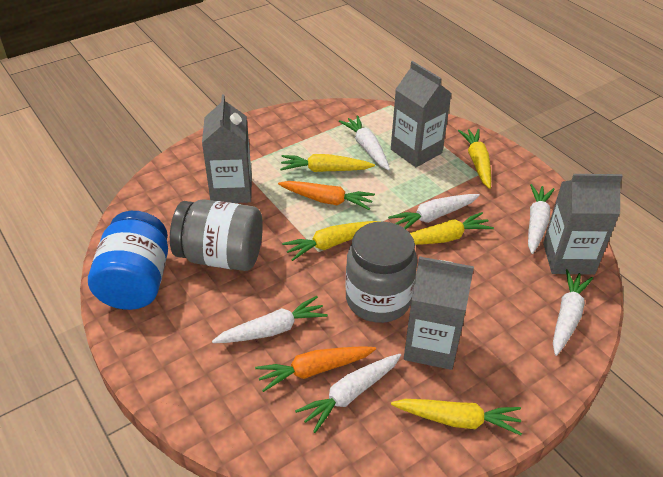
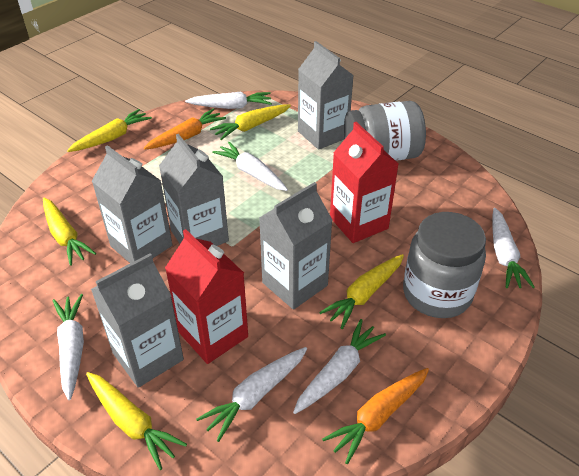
blue jar: [88,211,168,310] = 1 -> none = 0
grey carton: [202,95,252,203] [391,61,452,167] [404,256,474,370] [543,174,623,275] = 4 -> [91,253,184,388] [92,145,172,263] [159,134,229,246] [259,182,333,310] [298,41,354,150] = 5
red carton: none = 0 -> [165,229,248,364] [330,122,399,243] = 2

